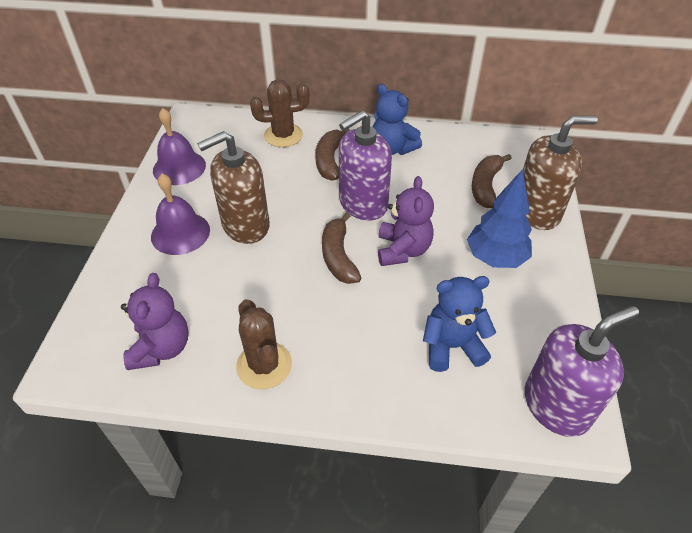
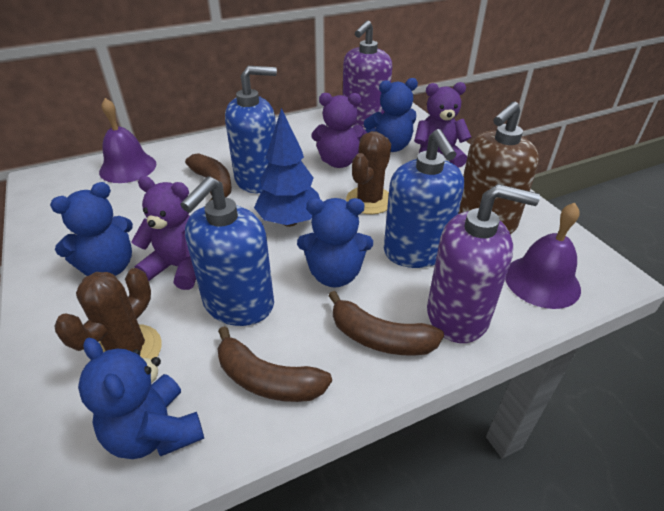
blue soap dispenser: none = 0 -> [180,177,274,326] [225,66,277,193] [384,129,464,268] = 3
blue teddy bear: [373,84,422,155] [423,276,496,372] = 2 -> [50,182,133,276] [78,338,204,459] [297,198,373,287] [364,78,418,152] = 4
brown soap dispenser: [197,131,270,244] [523,116,598,230] = 2 -> [458,102,539,234] = 1
purple teddy bear: [121,273,189,370] [378,176,434,266] = 2 -> [131,176,196,290] [312,93,367,168] [414,82,471,168] = 3

